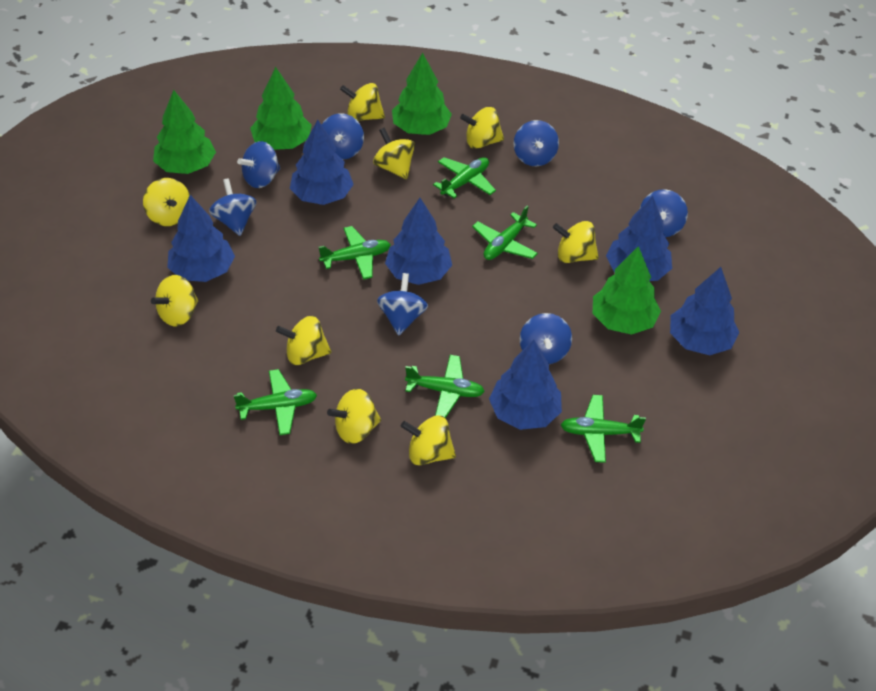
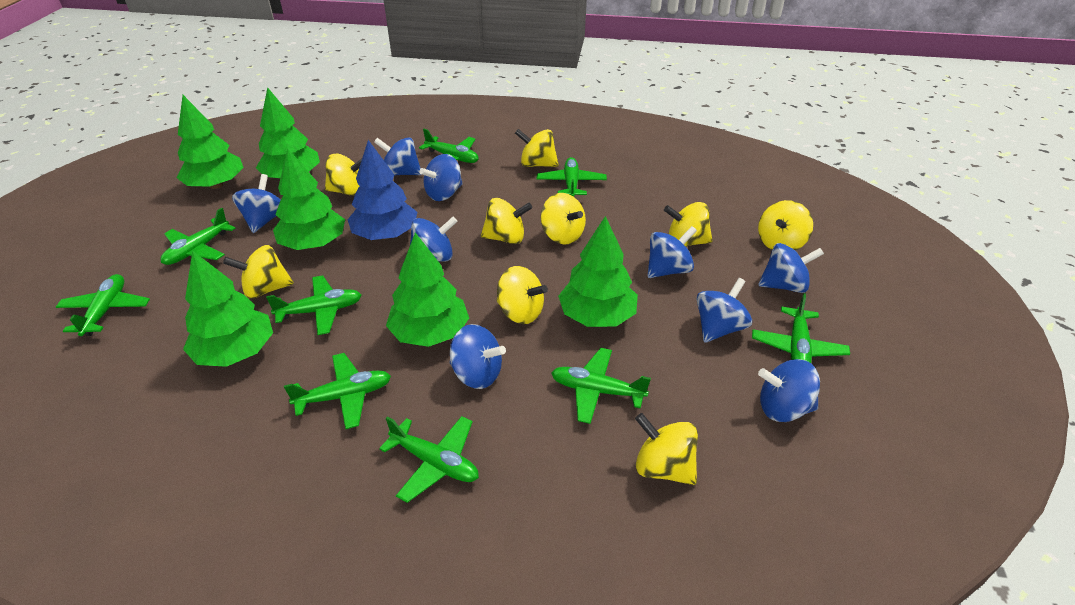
blue spinning top: [209,178,256,236] [237,141,280,188] [322,113,364,160] [377,273,428,335] [514,120,559,166] [520,313,572,364] [640,189,688,237] = 7 -> [232,174,281,233] [374,137,422,176] [410,217,458,262] [419,154,463,201] [449,324,506,389] [647,226,697,278] [696,278,752,343] [758,243,824,293] [758,359,820,422] = 9
blue tree: [167,195,235,282] [290,120,354,205] [385,198,452,285] [489,340,562,430] [606,196,672,281] [670,267,740,355] = 6 -> [348,140,417,240] = 1
green plane: [234,369,317,435] [319,226,391,280] [405,355,485,418] [433,157,496,198] [472,206,538,260] [561,395,646,463] = 6 -> [56,274,150,336] [161,208,236,265] [266,275,362,335] [284,353,391,429] [379,416,479,503] [419,129,478,163] [537,157,607,197] [551,348,651,424] [752,293,850,363] = 9
green tree: [153,90,216,174] [250,67,312,150] [392,53,452,135] [593,246,661,335] = 4 -> [177,95,244,189] [183,250,273,367] [256,87,320,178] [273,148,345,250] [386,232,469,347] [558,216,638,327] = 6

